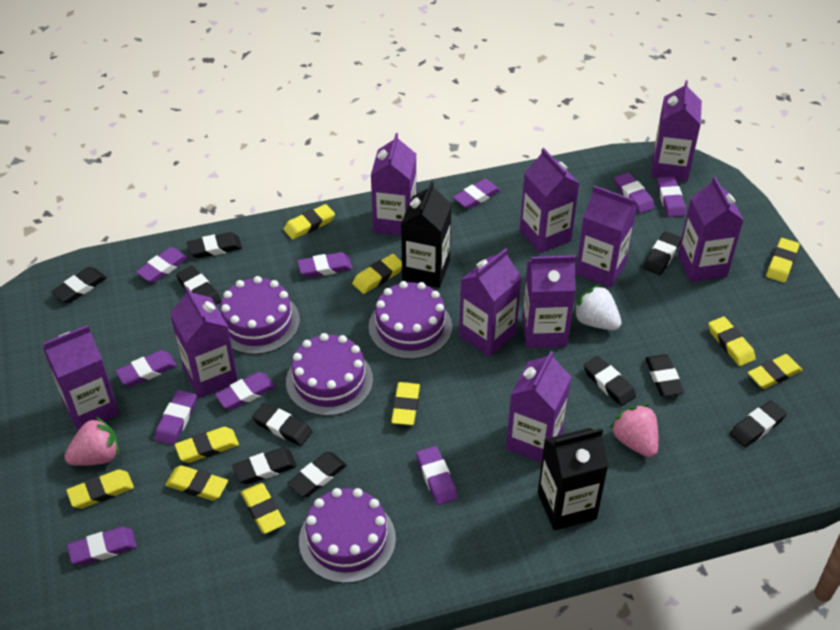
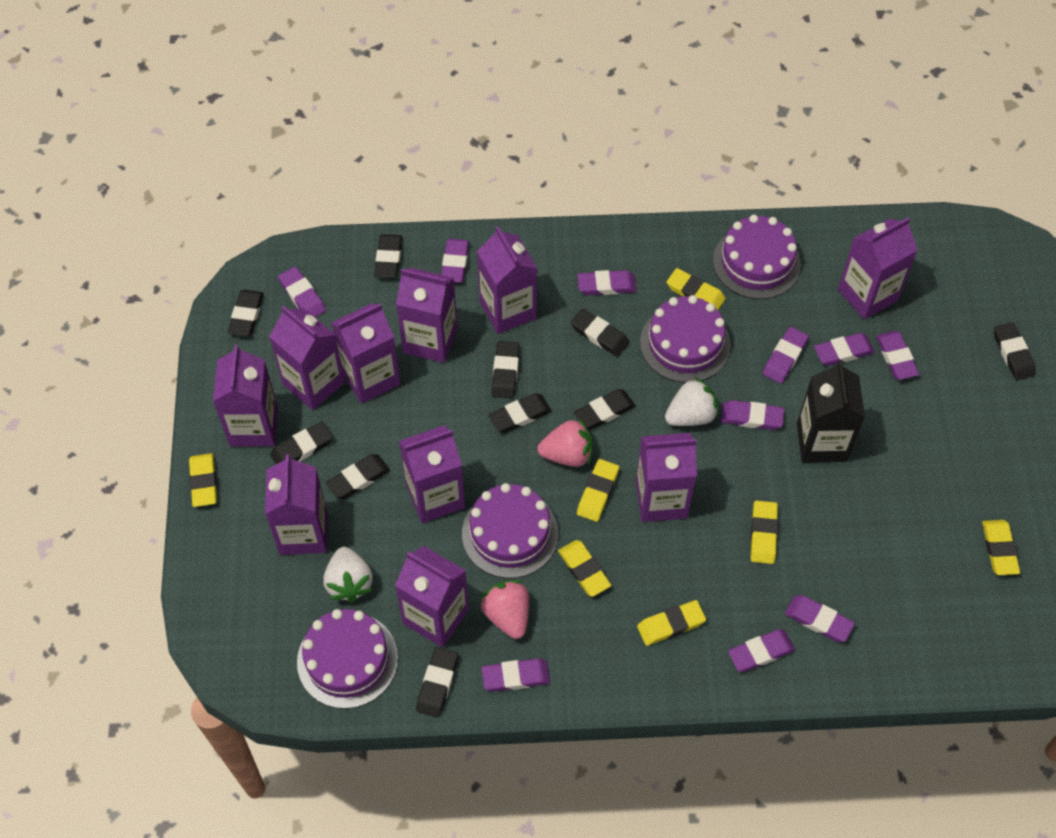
black carton: [401,181,452,288] [538,428,608,530] = 2 -> [797,361,865,463] = 1
white strawberry: [573,284,621,330] = 1 -> [323,547,373,602] [665,377,719,426] = 2
yellow eraser: [66,469,134,509] [165,465,228,501] [175,427,239,463] [241,483,285,534] [284,204,335,240] [352,254,402,294] [391,382,420,425] [708,316,756,366] [748,354,802,389] [766,238,799,283] = 10 -> [189,453,217,507] [558,540,611,597] [577,459,619,522] [637,600,706,646] [667,268,726,310] [750,500,778,564] [982,520,1020,575] = 7

